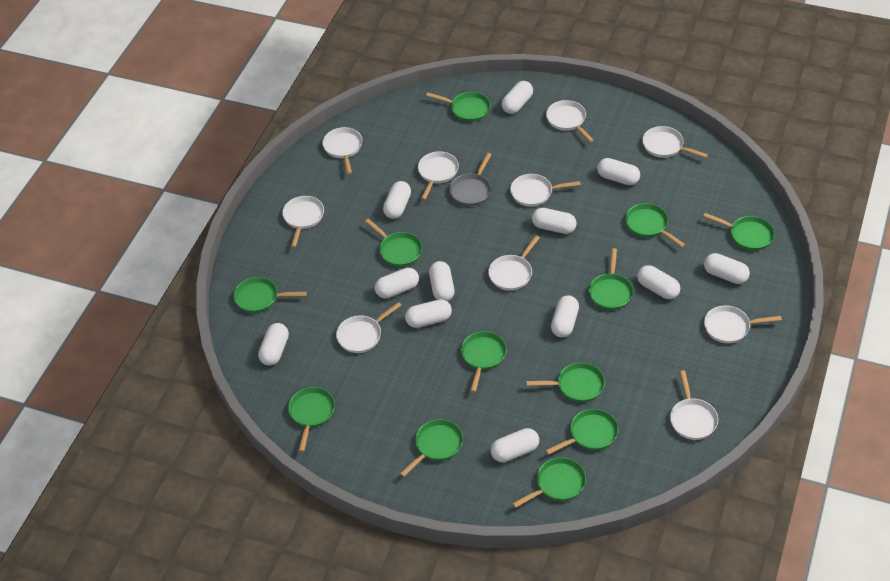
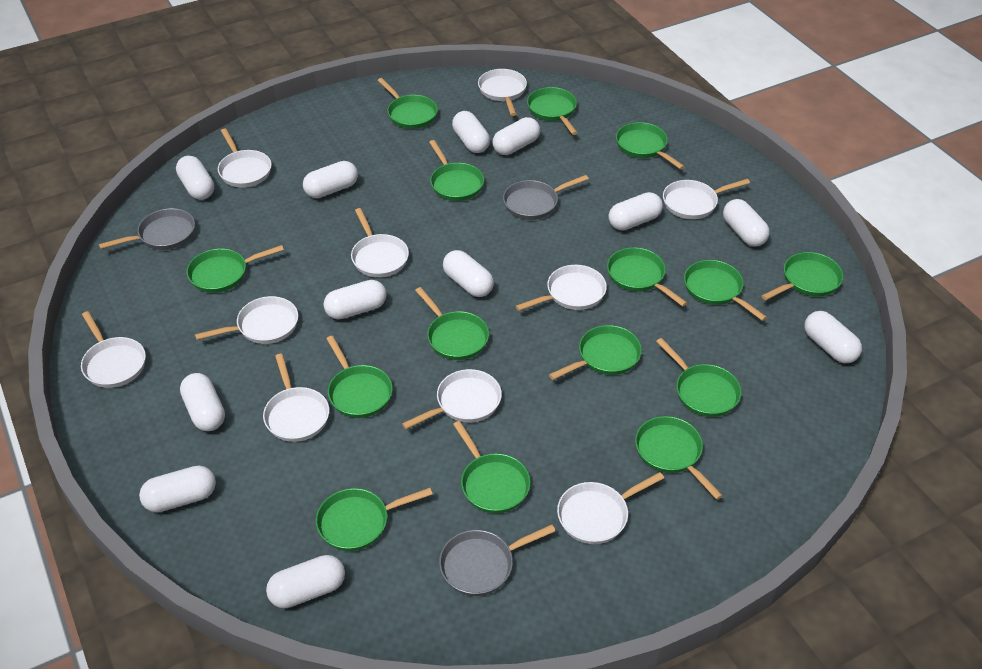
green pan: [234,277,307,313] [288,387,335,452] [365,219,422,267] [400,419,463,477] [426,92,491,122] [461,331,507,392] [512,457,586,508] [526,362,605,402] [545,409,618,455] [589,248,634,310] [625,203,685,247] [703,213,775,251] = 12 -> [187,245,284,293] [316,488,433,551] [326,336,393,418] [377,78,438,129] [415,287,489,360] [429,140,484,201] [453,421,531,513] [527,87,578,135] [549,325,642,380] [607,247,687,307] [616,122,685,170] [635,416,723,500] [656,338,742,417] [684,260,767,321] [762,252,843,300] = 15
grey pan: [449,153,492,206] = 1 -> [99,208,195,250] [439,524,555,596] [503,175,589,220] = 3

